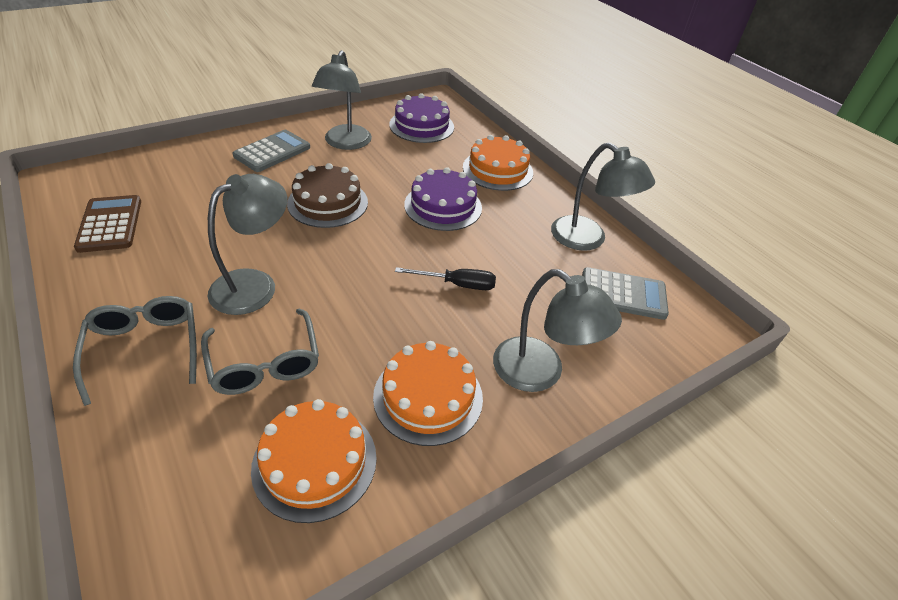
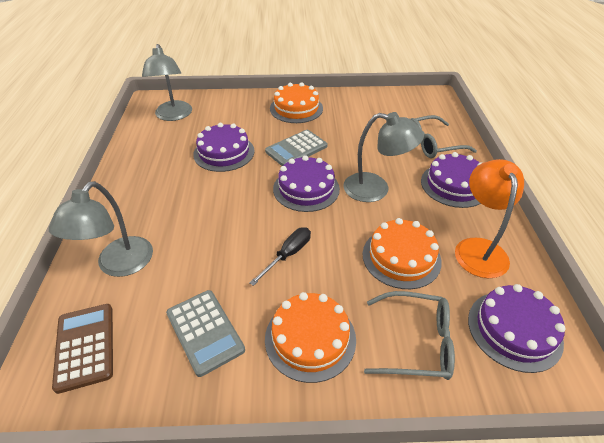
brown cake: [287,163,368,228] = 1 -> none = 0
grey lamp: [207,174,287,315] [312,50,372,150] [493,269,622,392] [551,143,655,251] = 4 -> [49,181,153,277] [142,44,192,121] [343,112,424,202] = 3
orange lamp: none = 0 -> [455,159,524,278] = 1
purple cake: [389,93,454,143] [404,167,482,231] = 2 -> [193,123,255,172] [273,155,340,212] [421,152,482,208] [468,284,566,373] = 4

